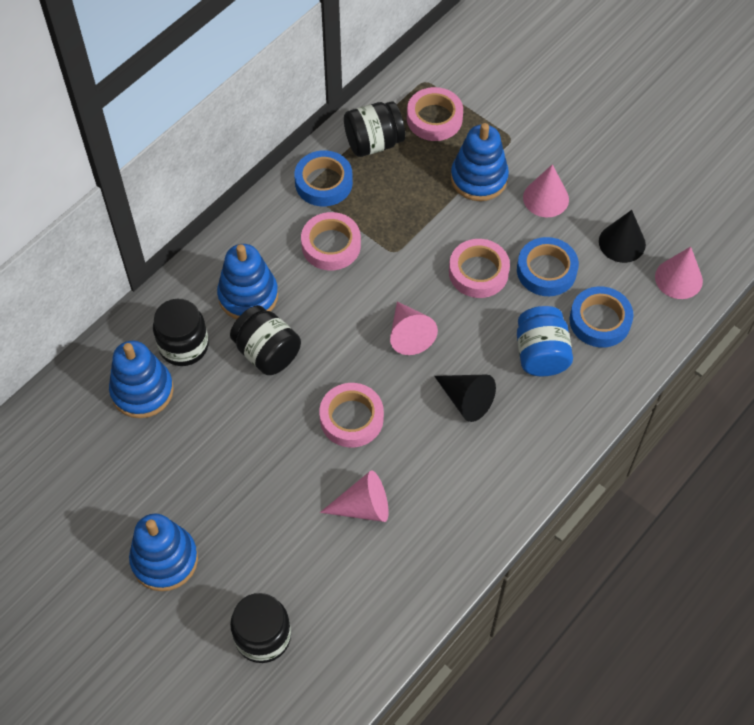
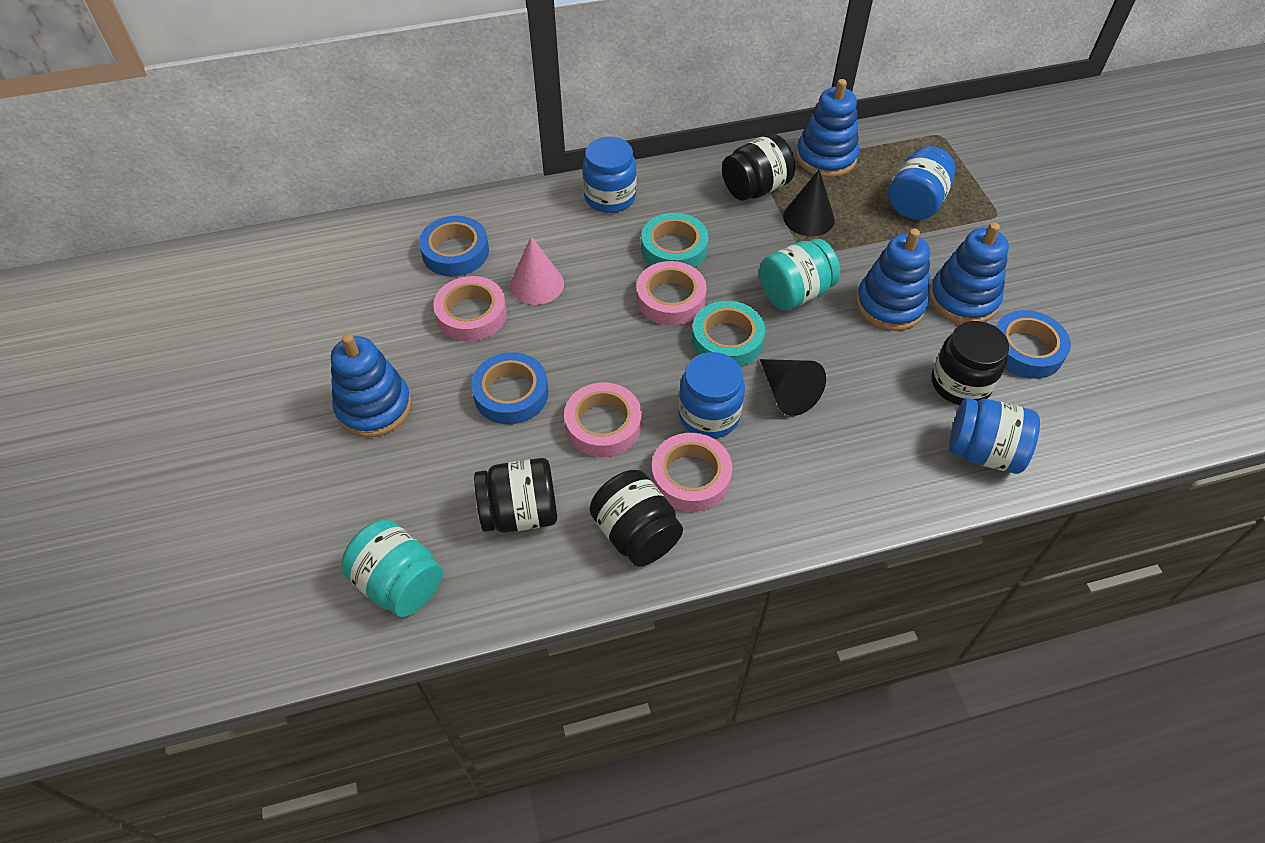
blue jar: [517,306,573,377] = 1 -> [582,137,637,213] [678,352,745,439] [888,146,955,220] [949,398,1040,474] = 4
pink cone: [320,470,389,522] [390,301,438,355] [523,164,569,217] [655,247,703,299] = 4 -> [510,236,564,305] = 1
turquoise jar: none = 0 -> [341,519,443,617] [759,239,840,311] = 2
turquoise tape: none = 0 -> [641,213,709,268] [692,301,765,367] = 2

